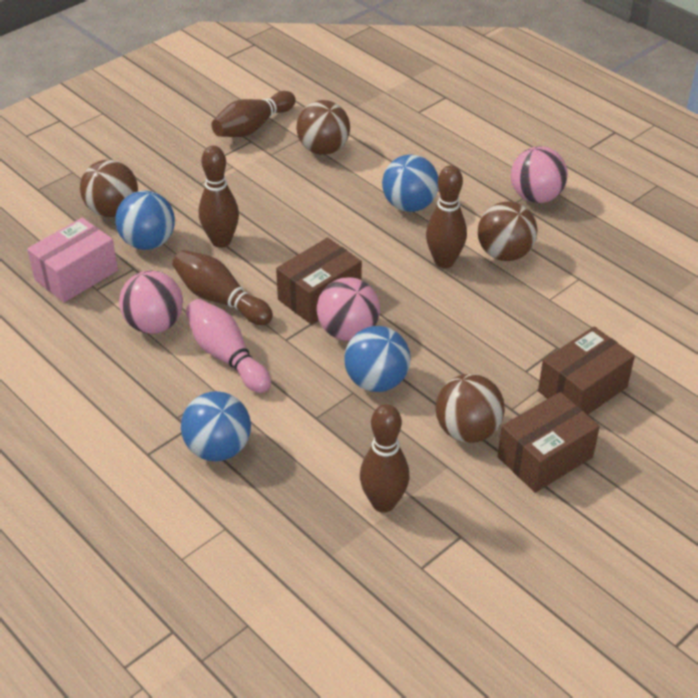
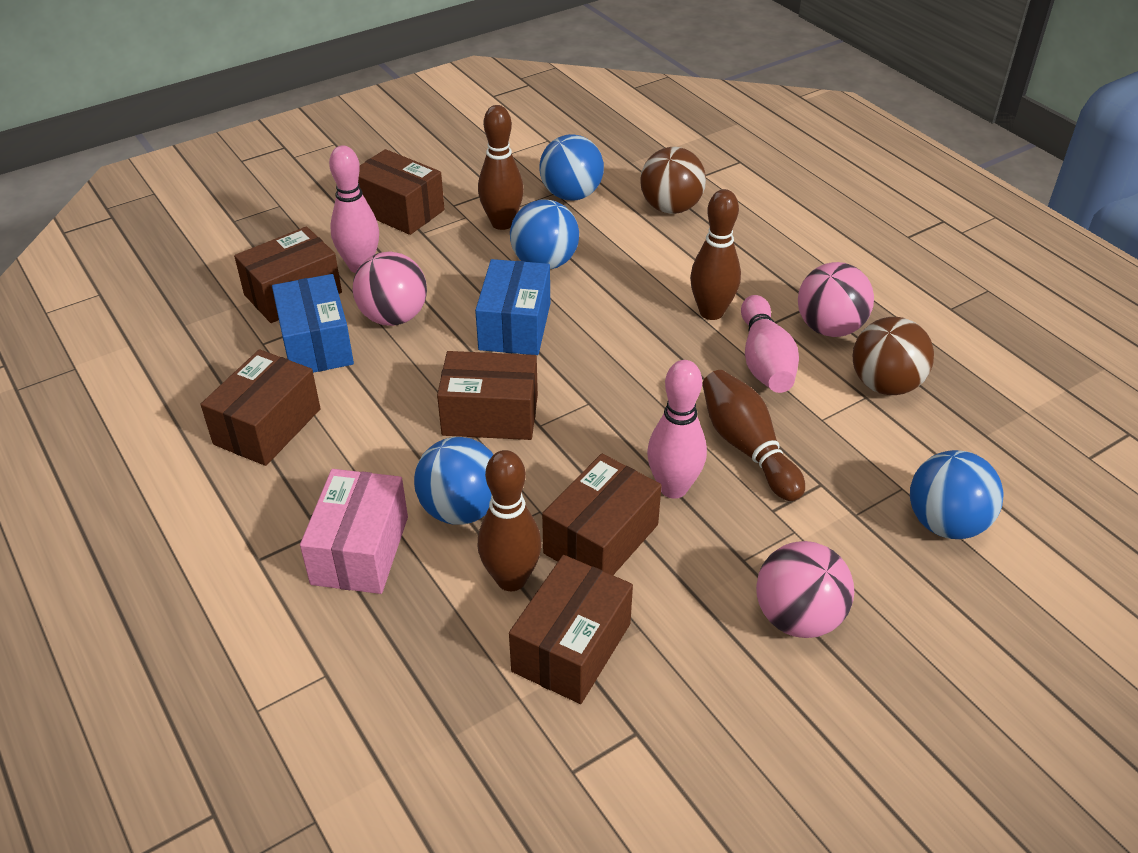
blue box: none = 0 -> [272,274,354,373] [475,259,550,355] = 2
brown ball: [80,160,138,217] [296,100,350,155] [436,374,505,443] [478,201,538,261] = 4 -> [640,147,706,214] [853,317,934,395] = 2
brown bowling pin: [173,250,273,325] [199,146,239,248] [212,91,296,137] [360,404,410,513] [426,165,467,268] = 5 -> [478,105,524,230] [478,450,542,591] [690,189,741,320] [702,370,805,501] = 4
brown box: [276,237,362,324] [498,392,600,493] [538,326,635,415] = 3 -> [200,349,321,466] [234,226,342,323] [358,149,445,235] [437,351,538,440] [509,555,633,704] [542,453,662,575] = 6
pink bowling pin: [186,299,271,393] = 1 -> [329,145,379,273] [647,360,707,499] [741,295,799,393] = 3

